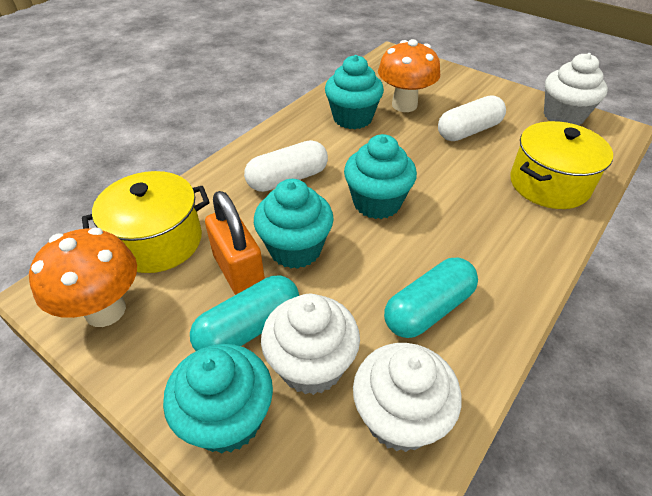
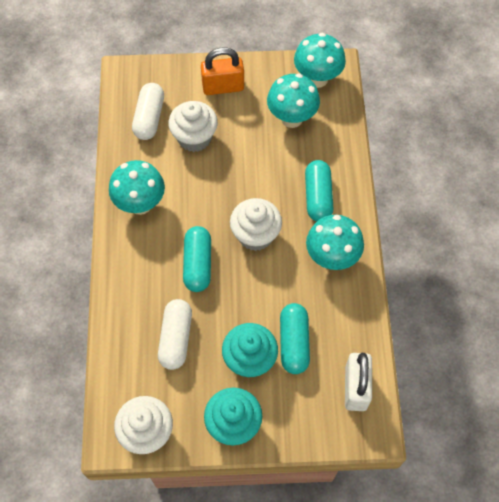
orange mushroom: [29,228,137,327] [378,39,440,112] = 2 -> none = 0
turquoise capsule: [190,276,299,351] [384,258,478,338] = 2 -> [183,226,211,292] [280,303,310,374] [305,160,334,222] = 3
turquoise cupcake: [163,344,273,453] [254,179,334,269] [325,55,384,129] [344,134,417,219] = 4 -> [204,388,262,445] [222,323,278,378] = 2
turquoise mushroom: none = 0 -> [109,160,165,215] [267,73,320,128] [294,33,346,88] [306,215,364,270] = 4
white padlock: none = 0 -> [345,353,372,411] = 1
yellow pot: [82,171,210,273] [510,121,613,209] = 2 -> none = 0

